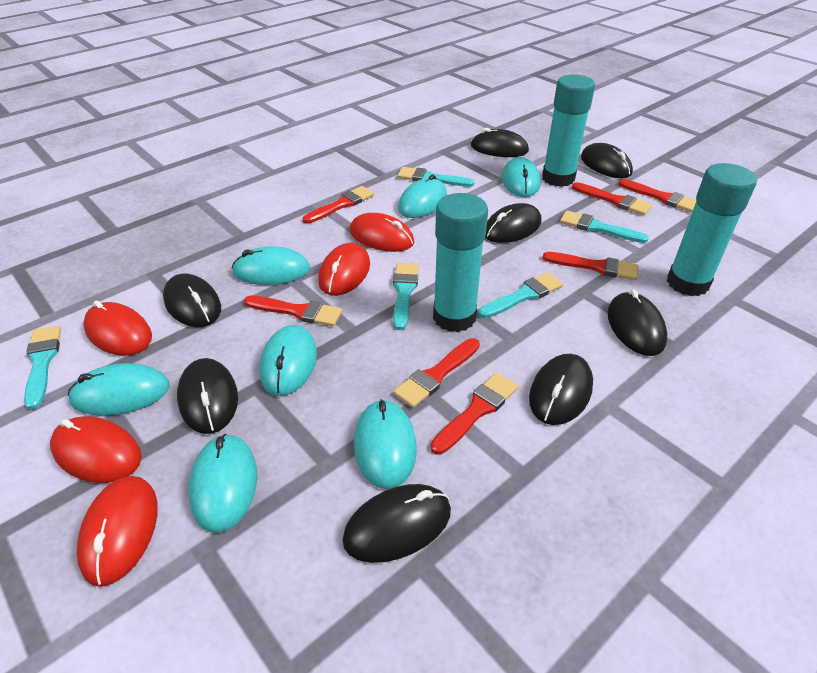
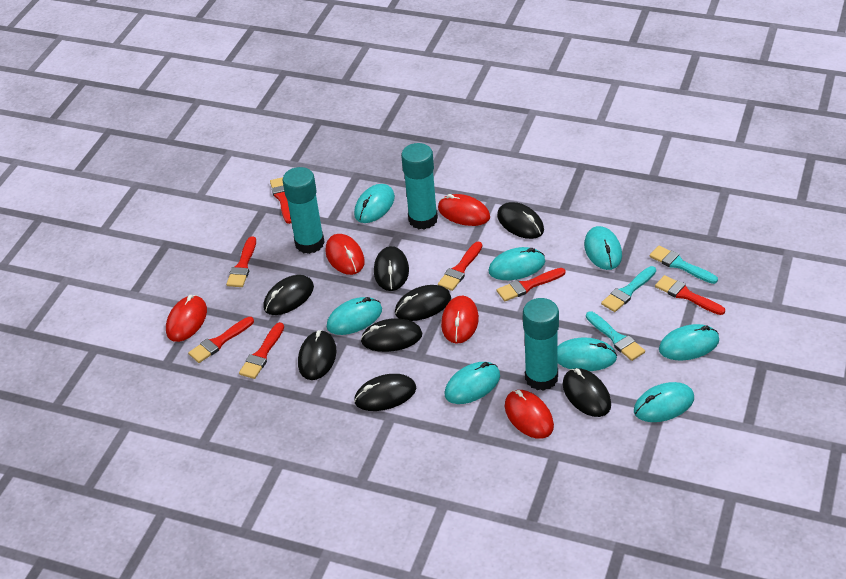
turquoise brush: [24,326,61,410] [393,263,419,330] [397,167,475,187] [478,272,563,318] [560,211,649,243] = 5 -> [586,311,645,361] [601,266,656,312] [649,246,718,284] = 3
turquoise mouse: [68,363,170,416] [188,434,257,533] [232,246,310,285] [260,325,317,396] [354,399,417,489] [398,174,447,218] [502,157,541,197] = 7 -> [327,297,382,335] [354,184,395,223] [444,362,500,404] [488,247,545,280] [558,338,617,371] [584,226,622,270] [634,382,694,422] [659,324,719,360] = 8

